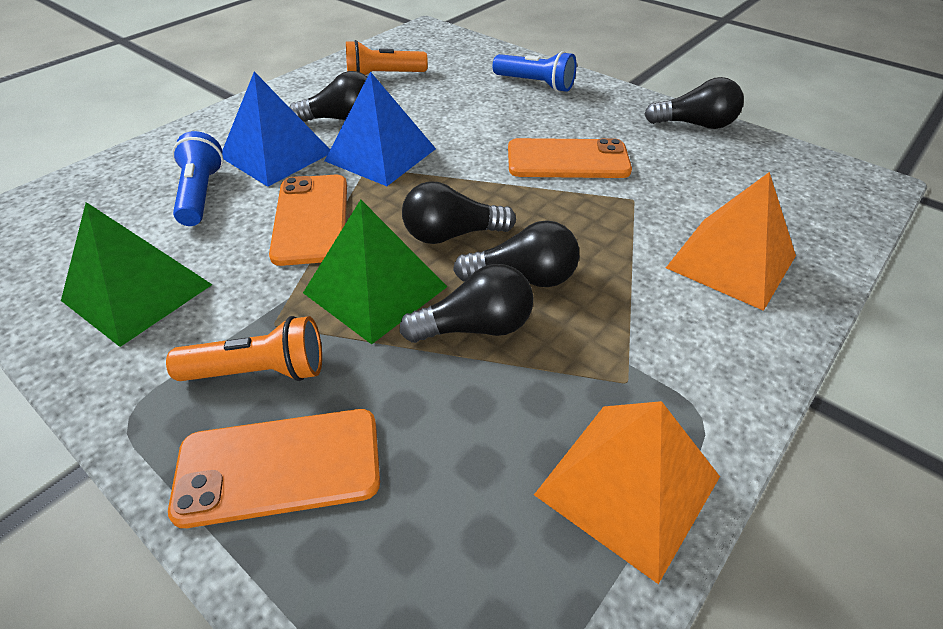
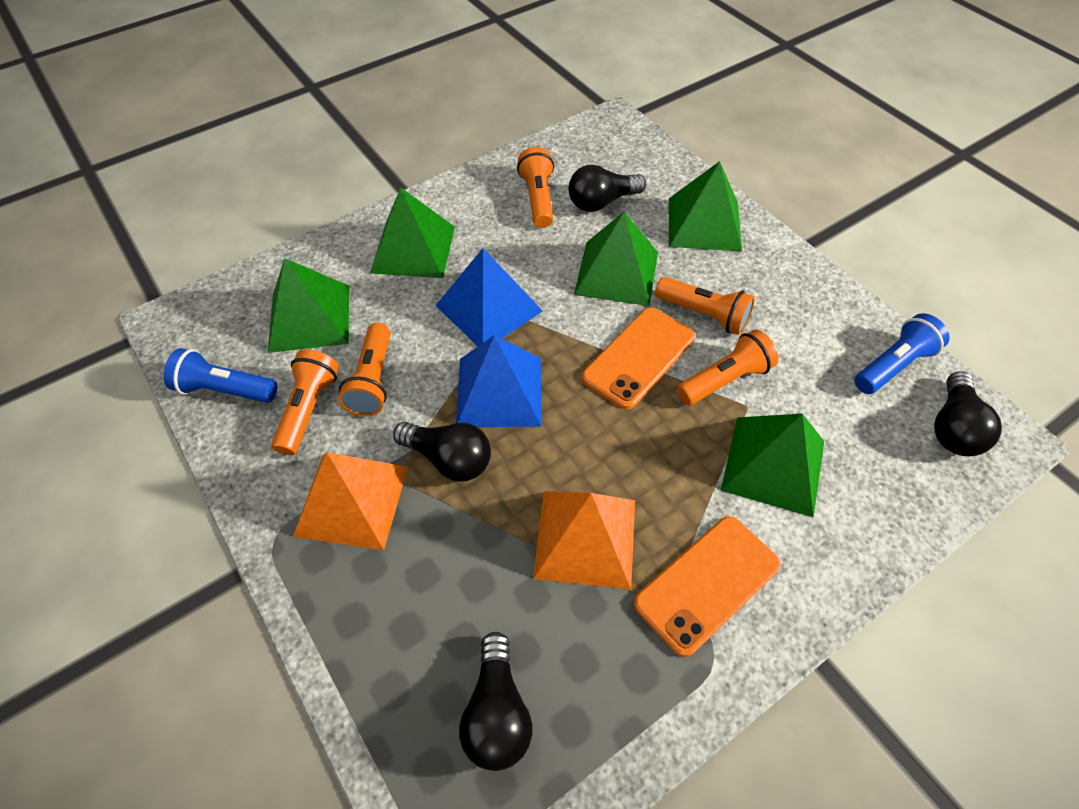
black light bulb: [289,71,367,122] [399,264,534,343] [402,181,516,244] [453,220,579,287] [644,77,744,129] = 5 -> [393,422,491,482] [459,632,532,771] [568,165,646,212] [934,371,1002,456] = 4
green pyramid: [61,202,212,347] [303,199,447,344] = 2 -> [268,258,349,353] [370,187,455,278] [574,212,658,306] [669,161,742,251] [721,413,824,517] = 5
orange flashlight: [166,316,322,381] [346,40,428,75] = 2 -> [272,349,339,455] [338,323,391,416] [517,147,554,228] [655,277,755,335] [677,329,779,405] = 5
orange phone: [168,409,380,528] [269,175,347,266] [508,138,632,178] = 3 -> [582,307,695,409] [634,516,781,657] = 2

